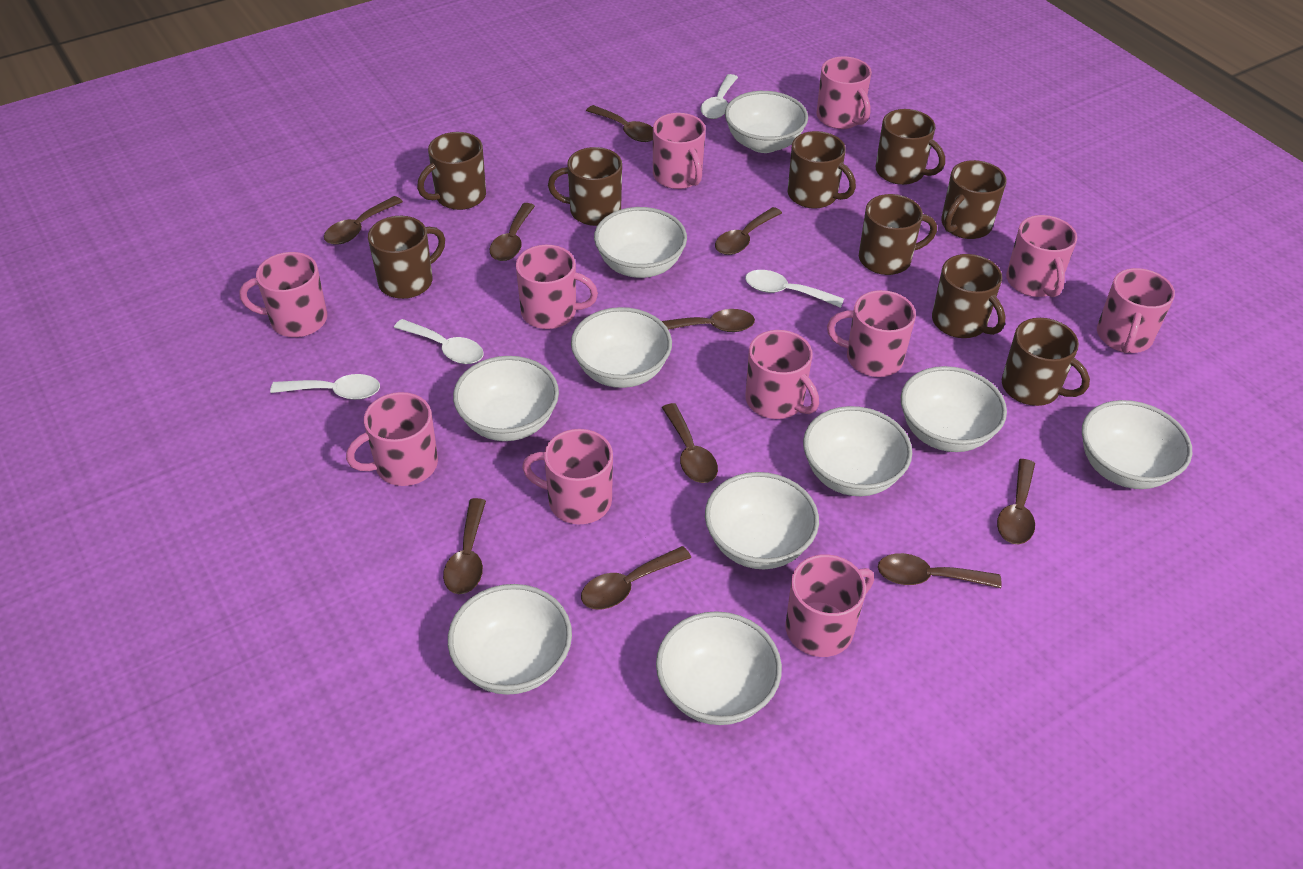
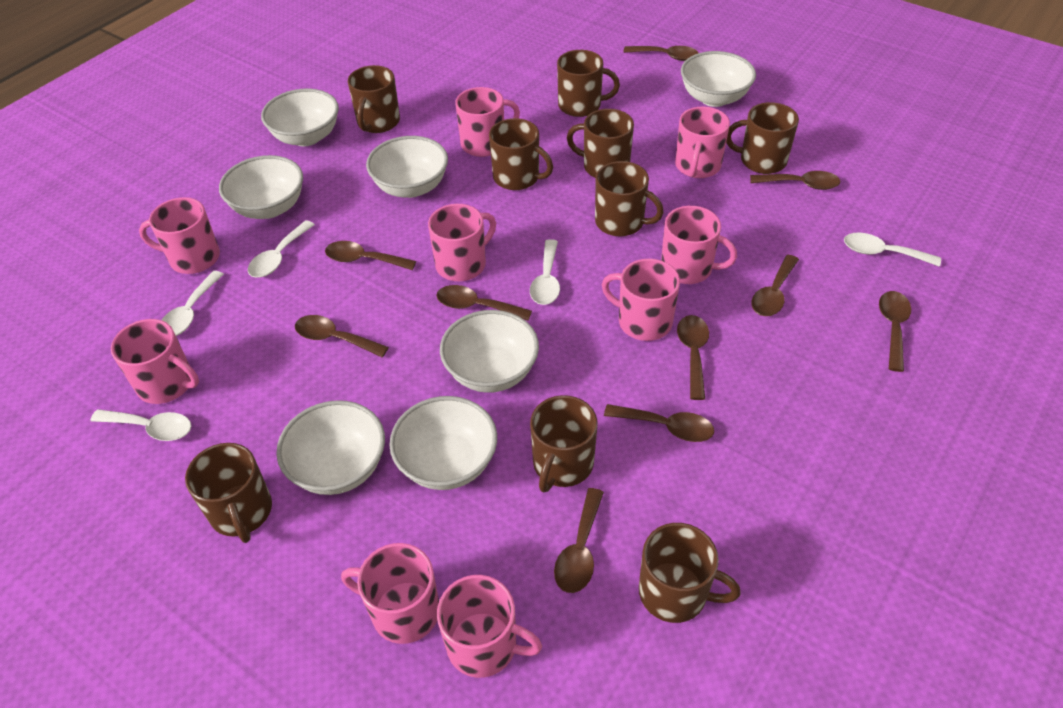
pink mug: [240,252,327,337] [346,392,438,486] [516,245,598,329] [522,429,613,524] [653,113,706,189] [746,330,819,419] [785,554,874,657] [816,56,872,129] [827,290,916,377] [1006,215,1077,297] [1097,268,1175,353] = 11 -> [111,319,199,404] [139,197,220,274] [341,543,439,644] [428,204,496,281] [437,575,542,678] [455,87,520,157] [602,259,680,341] [661,206,737,284] [675,107,730,178] = 9
white bowl: [448,584,572,695] [453,356,559,441] [571,307,672,388] [594,207,687,278] [656,611,782,725] [705,472,819,569] [725,91,808,153] [803,406,912,496] [901,366,1007,452] [1082,400,1192,489] = 10 -> [219,155,303,219] [261,88,339,146] [276,400,385,495] [366,136,448,198] [389,396,497,490] [440,310,539,393] [681,51,756,107] = 7
white spoon: [270,374,380,400] [394,319,484,364] [701,74,738,119] [745,270,844,308] = 4 -> [90,409,191,441] [162,271,224,336] [248,220,315,278] [530,239,560,305] [844,233,941,267] = 5

